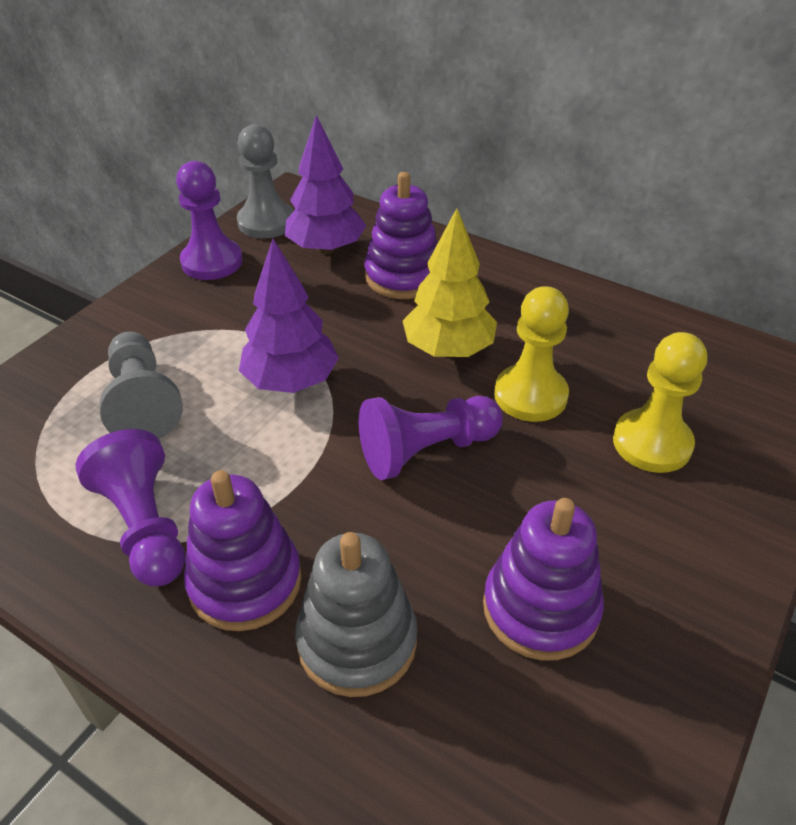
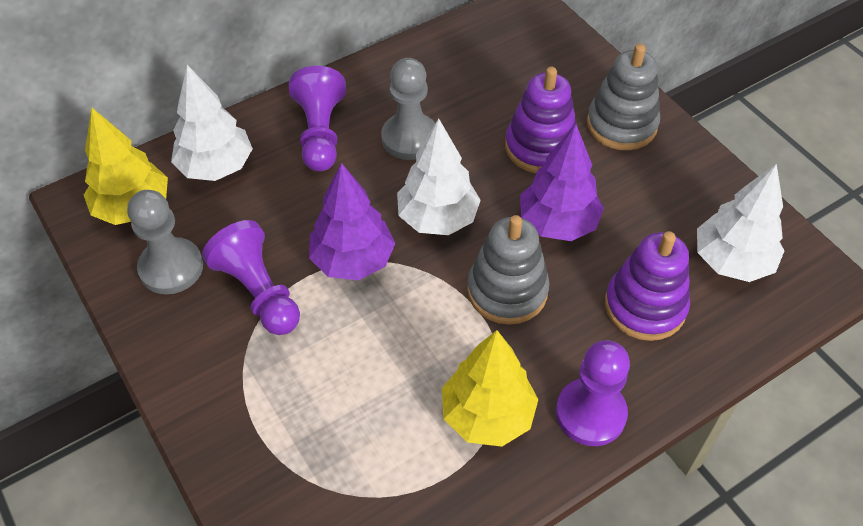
grey stacking toy: [295,532,417,697] = 1 -> [467,215,550,325] [587,44,660,150] = 2
purple stacking toy: [184,470,302,631] [364,172,438,299] [483,498,604,661] = 3 -> [505,67,577,173] [605,231,690,341] = 2
white tree: none = 0 -> [171,65,253,181] [397,119,481,235] [697,164,785,282] = 3
yellow pawn: [494,286,569,422] [613,332,707,473] = 2 -> none = 0
yellow tree: [403,208,497,357] = 1 -> [84,107,168,225] [442,330,539,447] = 2

